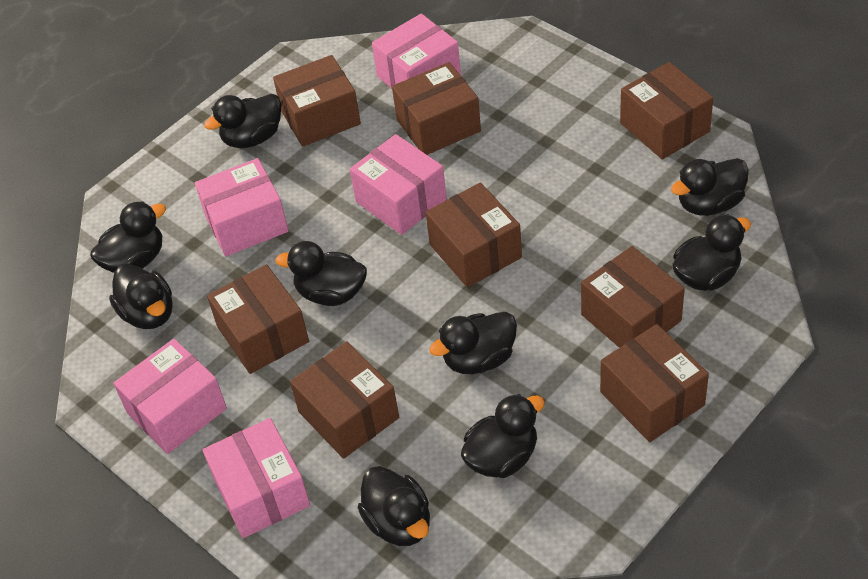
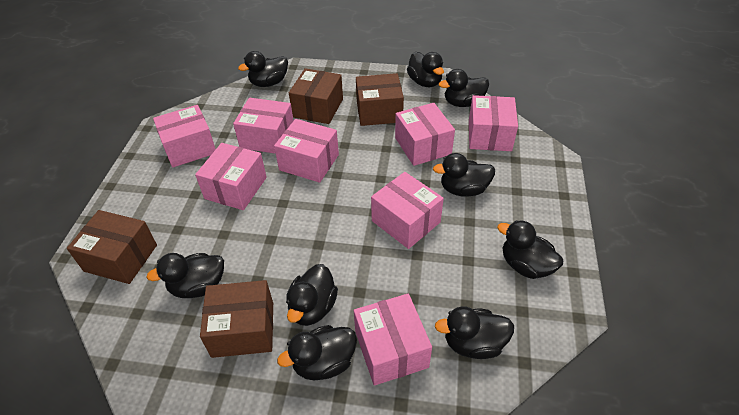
brown box: [207,264,309,374] [273,55,361,147] [290,341,399,459] [392,62,481,155] [425,182,522,288] [581,246,685,348] [600,324,709,442] [620,62,713,159] = 8 -> [67,210,157,284] [200,280,273,358] [289,68,343,124] [356,73,404,126] = 4
pink box: [113,339,227,454] [195,158,288,256] [202,418,310,538] [350,134,447,235] [372,14,461,89] = 5 -> [153,105,216,168] [195,143,267,210] [233,98,294,154] [274,119,339,183] [354,294,432,386] [371,172,444,249] [395,103,455,166] [469,95,518,151] = 8

